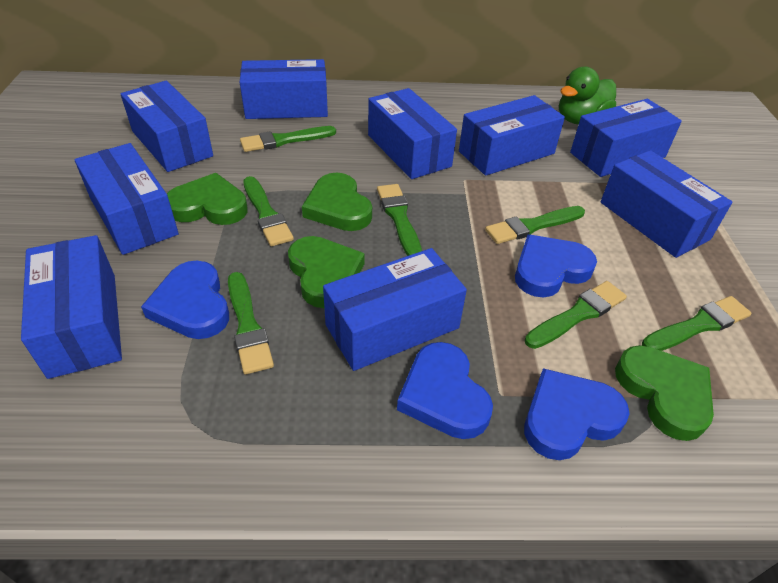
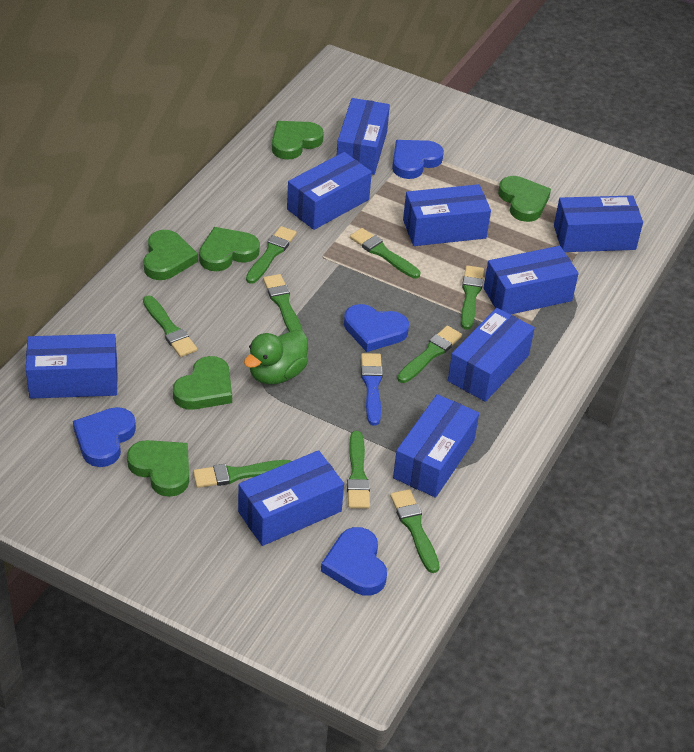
blue brush: none = 0 -> [361,353,383,426] = 1
green brush: [228,272,274,374] [240,126,336,152] [243,176,294,246] [377,184,422,256] [485,206,585,244] [525,281,627,349] [642,296,751,351] = 7 -> [143,295,197,357] [193,460,291,488] [246,226,297,284] [263,274,303,332] [347,431,370,509] [350,228,420,279] [390,489,439,573] [397,326,462,383] [461,266,484,330] = 9
green heart: [167,173,248,225] [288,236,365,308] [302,173,372,231] [615,345,714,441] = 4 -> [127,440,189,497] [143,230,198,280] [173,356,232,410] [199,227,260,271] [272,121,324,159] [498,176,551,222] = 6

